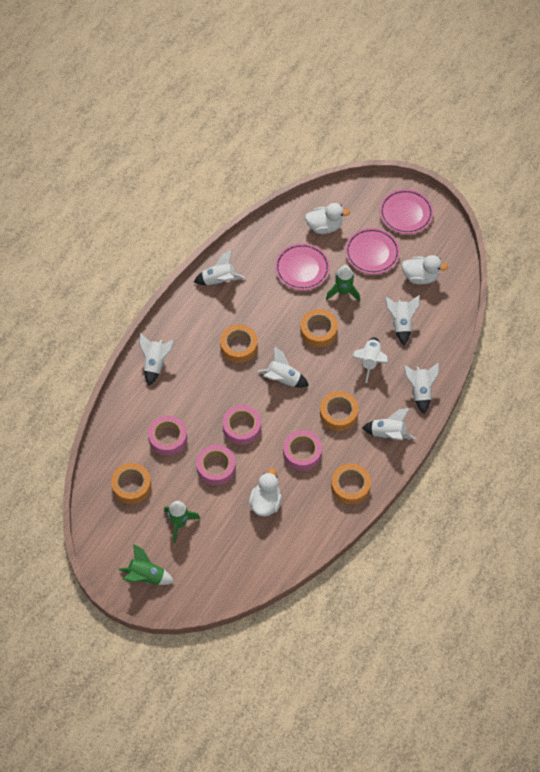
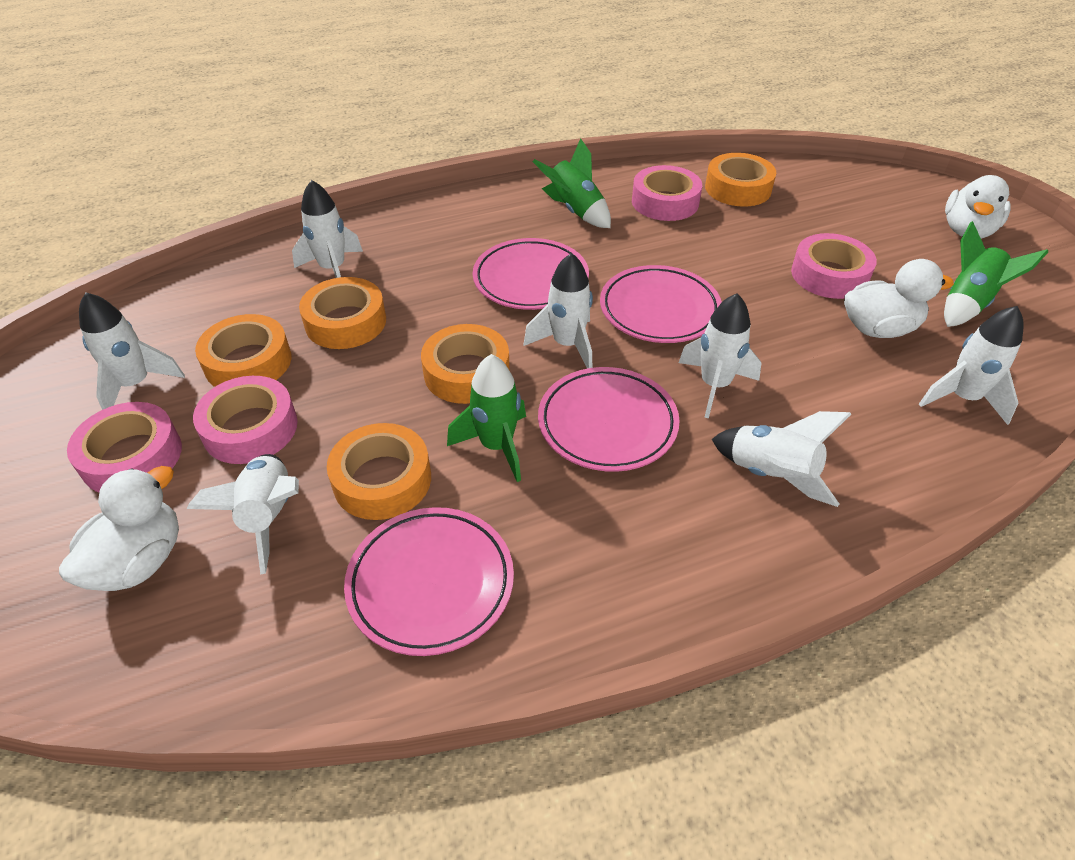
pink plate: [275,243,330,290] [345,228,400,274] [380,189,434,234] = 3 -> [344,507,514,656] [473,238,589,310] [538,367,680,472] [600,265,722,343] = 4

